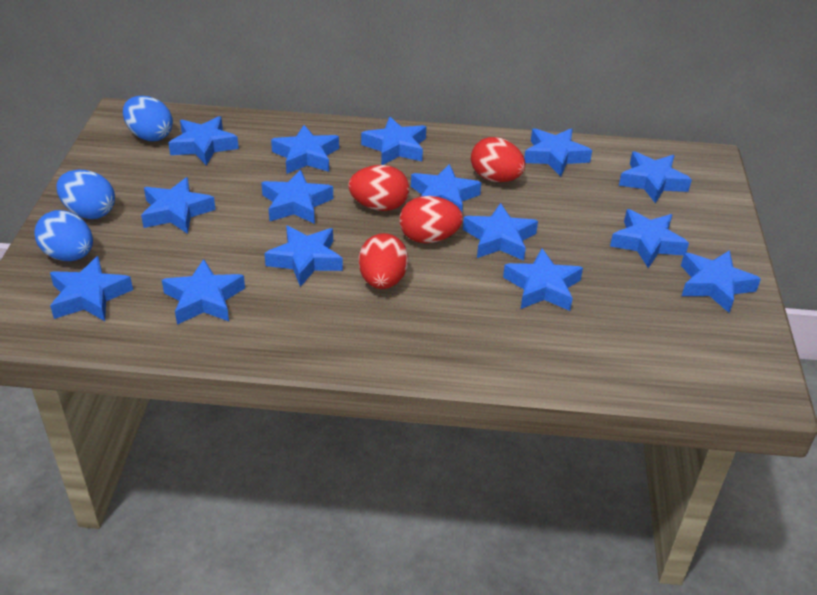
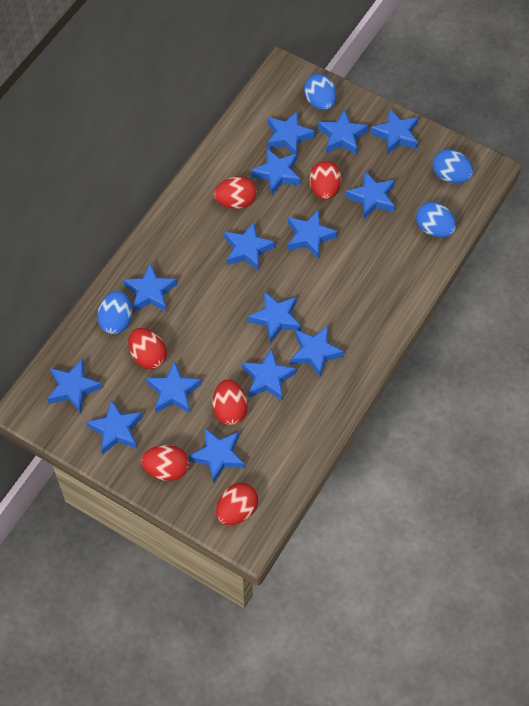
blue egg: [34,210,93,261] [56,170,115,219] [123,96,173,141] = 3 -> [97,290,132,334] [304,74,336,110] [416,202,456,237] [433,149,473,183] = 4
red egg: [348,165,409,211] [358,233,408,289] [399,196,463,243] [471,137,525,182] = 4 -> [128,328,167,369] [141,445,189,481] [212,379,247,425] [214,176,257,209] [216,483,258,525] [309,161,341,200] = 6

